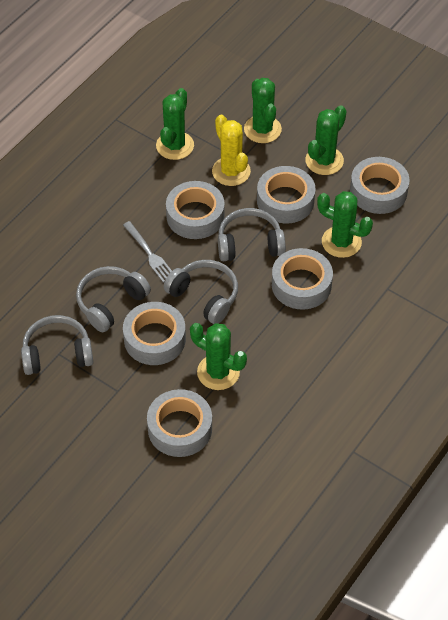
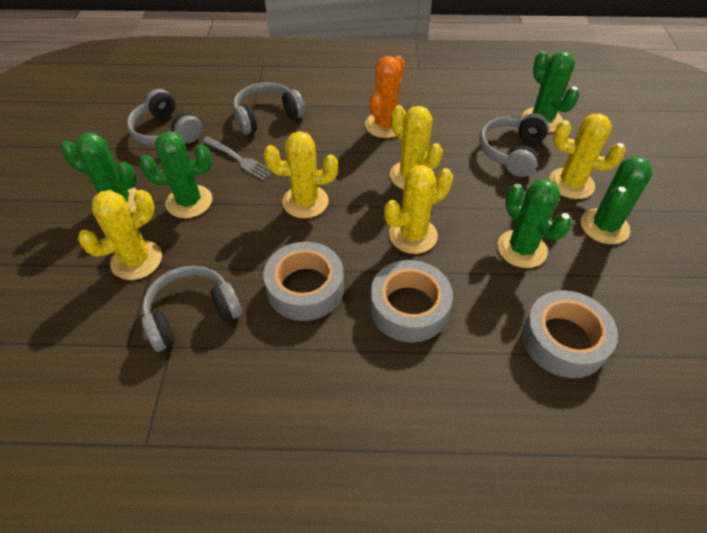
grey tape: [123,302,186,365] [147,389,212,457] [166,181,225,239] [257,166,316,224] [272,248,333,310] [350,157,409,214] = 6 -> [263,242,344,321] [370,260,453,343] [522,290,618,378] = 3
orange cactus: none = 0 -> [365,56,404,138] = 1
yellow cactus: [212,115,251,186] = 1 -> [78,190,162,280] [264,131,338,218] [384,165,453,254] [390,105,443,190] [549,114,625,199] = 5

